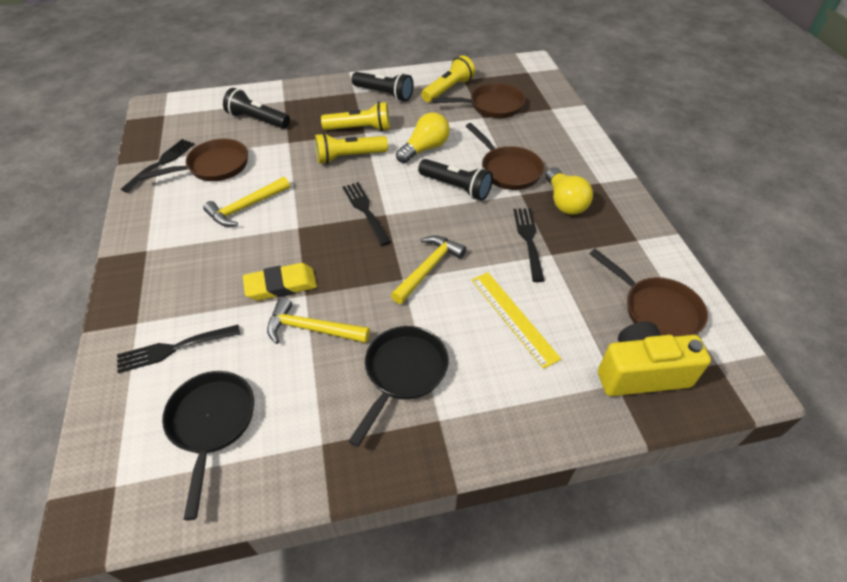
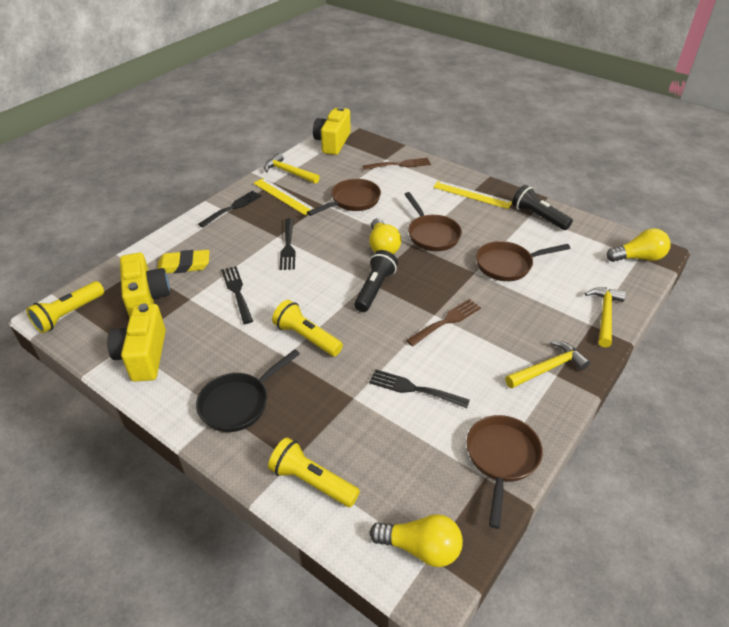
black flashlight: [223,88,290,129] [351,72,413,101] [418,159,493,201] = 3 -> [354,250,398,312] [512,185,573,230] = 2
black pan: [162,371,254,520] [348,326,448,447] = 2 -> [196,349,300,432] = 1
brown fork: none = 0 -> [363,158,431,170] [406,299,481,346] = 2
yellow camera: [598,322,711,396] = 1 -> [107,304,166,382] [120,253,170,318] [313,106,351,155] = 3
yellow light bulb: [396,112,450,163] [545,167,593,215] = 2 -> [369,218,401,254] [369,514,463,567] [606,228,671,262] = 3
yellow ruler: [472,272,561,369] = 1 -> [253,178,315,216] [433,181,512,209] = 2

